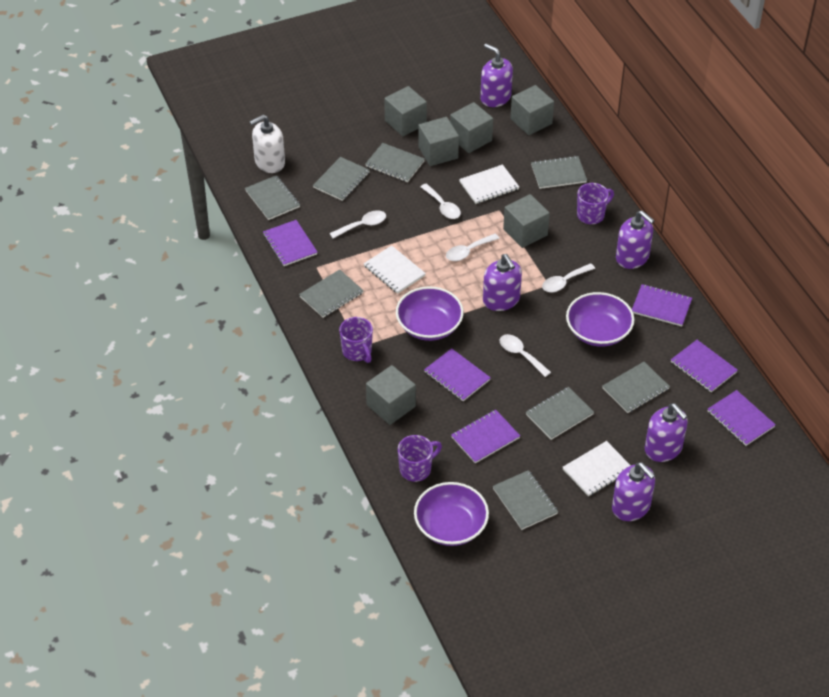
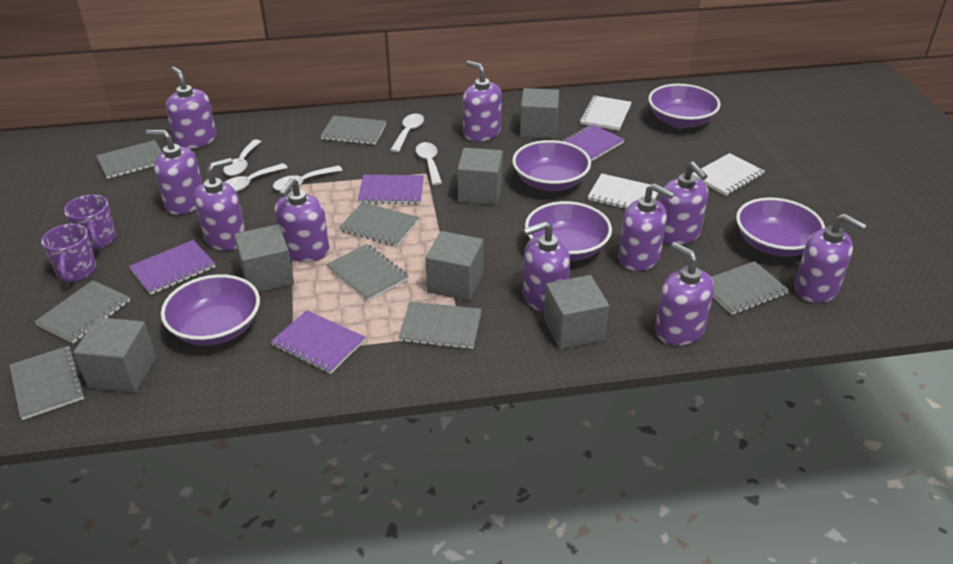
purple bowl: [396,287,464,341] [414,482,489,546] [566,292,634,347] = 3 -> [161,274,260,346] [512,140,591,191] [525,201,612,261] [648,84,720,128] [736,197,825,257] = 5
purple mug: [339,317,373,363] [398,435,442,482] [577,183,614,224] = 3 -> [41,224,97,283] [64,195,116,250] = 2
purple notebook: [263,220,317,266] [424,348,491,401] [451,410,520,463] [632,284,692,326] [671,340,738,392] [708,390,776,446] = 6 -> [129,240,216,295] [271,310,365,374] [358,175,424,204] [561,124,625,162] = 4
purple soap dispenser: [480,44,513,107] [483,254,522,311] [612,462,655,521] [616,211,655,269] [645,403,688,462] = 5 -> [146,130,203,215] [166,67,217,149] [194,158,246,251] [274,178,329,262] [463,61,502,142] [522,221,570,312] [618,183,675,271] [655,242,714,346] [659,162,708,245] [794,214,867,303] = 10
white soap dispenser: [250,115,285,173] = 1 -> none = 0

